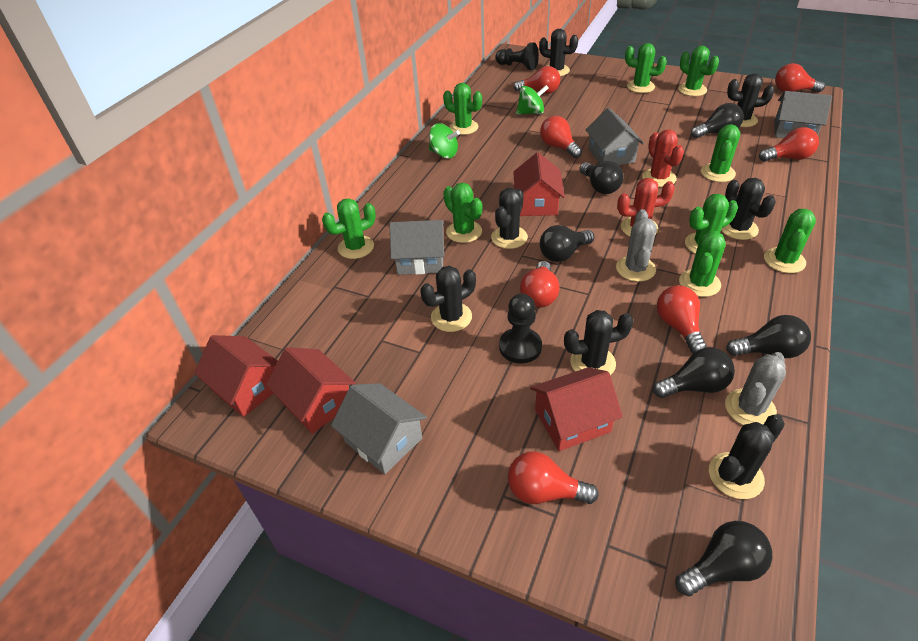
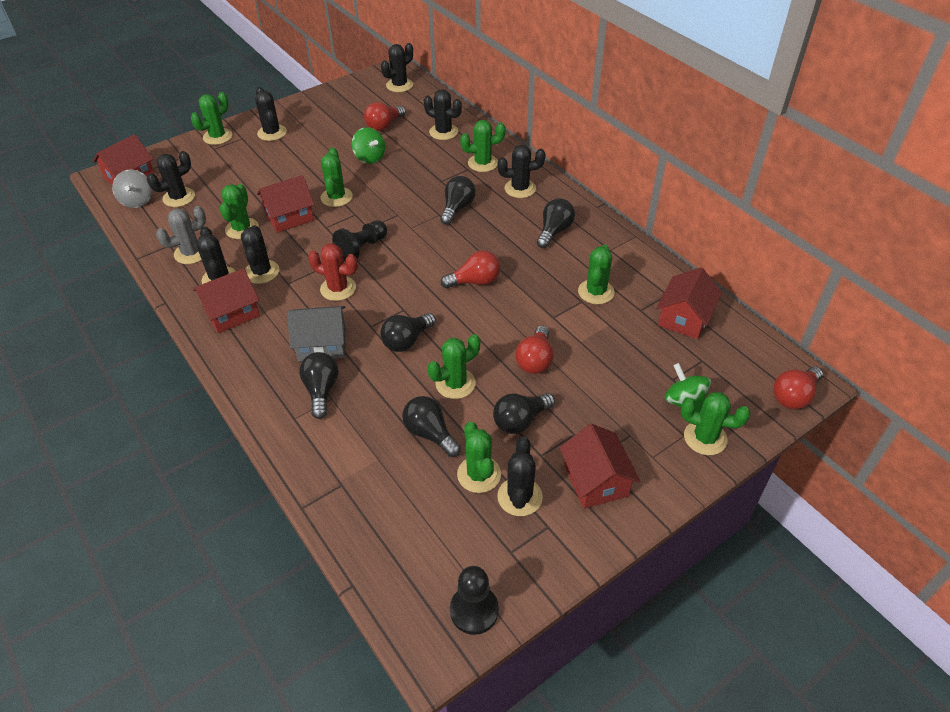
black cactus: [420,266,476,332] [491,188,528,249] [539,29,578,76] [564,310,634,375] [709,414,785,499] [721,178,776,240] [727,73,775,127] = 7 -> [147,151,195,207] [196,227,236,284] [241,225,279,284] [255,87,287,141] [381,43,413,92] [424,89,462,140] [497,437,543,516] [498,145,545,198] = 8
green cactus: [322,198,376,259] [443,83,482,135] [443,183,482,243] [625,43,667,93] [678,46,719,96] [679,231,726,297] [685,194,738,254] [701,124,740,182] [764,209,816,273] = 9 -> [191,92,232,145] [220,184,259,239] [321,147,353,207] [427,334,480,399] [457,422,501,493] [460,120,506,172] [578,245,615,304] [681,392,751,455] = 8
grey cactus: [616,209,657,282] [725,352,786,425] = 2 -> [156,206,206,264] = 1
grey house: [331,383,427,474] [389,220,445,275] [585,108,644,165] [774,91,832,138] = 4 -> [287,306,346,361] = 1
grey spinning top: none = 0 -> [112,170,152,208] = 1
red cactus: [617,178,675,237] [642,130,684,187] = 2 -> [308,243,358,301] = 1
red house: [194,335,278,417] [266,347,355,434] [513,152,565,216] [530,367,623,451] = 4 -> [93,134,155,185] [193,268,260,333] [257,175,315,233] [560,424,640,509] [656,267,722,339] = 5
red light bulb: [508,451,599,504] [514,66,560,94] [520,261,560,308] [540,116,582,158] [657,285,707,353] [759,127,819,162] [775,63,825,92] = 7 -> [364,102,406,131] [441,251,500,288] [515,326,553,374] [773,367,823,409] = 4

